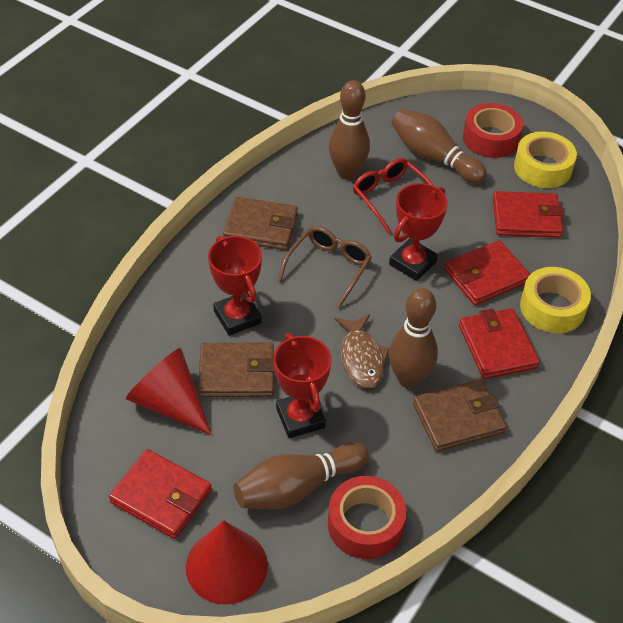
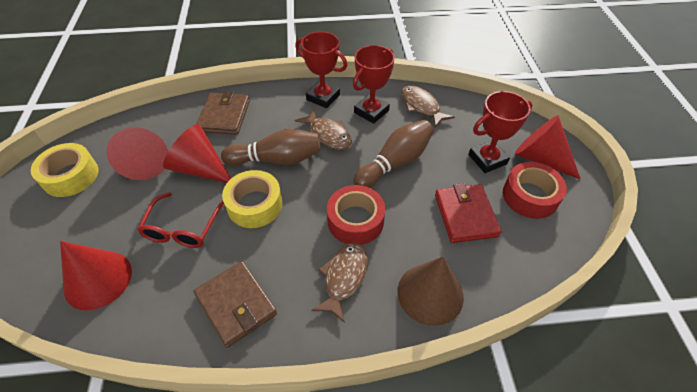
brown bowling pin: [233,442,369,509] [329,80,370,180] [389,288,438,388] [392,108,487,184] = 4 -> [221,129,321,166] [353,120,434,188] = 2
brown cone: none = 0 -> [397,256,464,326] = 1
brown fish: [335,314,389,388] = 1 -> [295,109,352,150] [311,243,368,323] [401,85,455,128] = 3
brown glasses: [277,226,372,309] = 1 -> none = 0
brown wallet: [198,343,275,397] [223,197,298,250] [413,379,506,452] = 3 -> [193,261,277,347] [196,91,250,135] = 2
red cone: [126,348,212,435] [186,520,268,605] = 2 -> [60,241,132,310] [106,128,168,180] [163,124,231,183] [514,116,580,179] = 4
red wallet: [109,449,212,539] [444,240,530,305] [459,308,540,379] [493,191,564,238] = 4 -> [435,183,501,243] = 1

